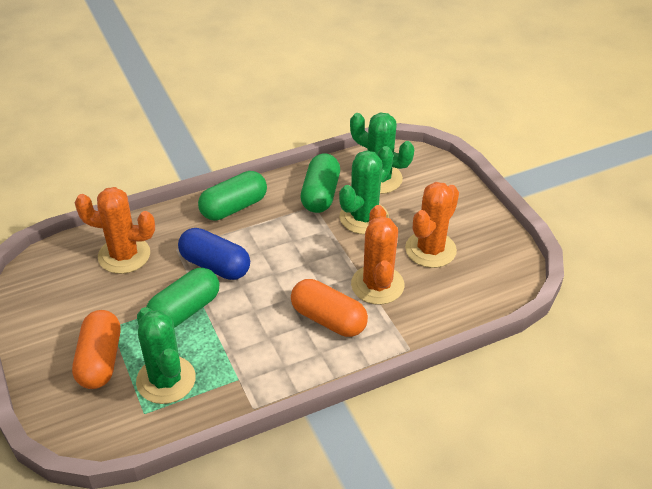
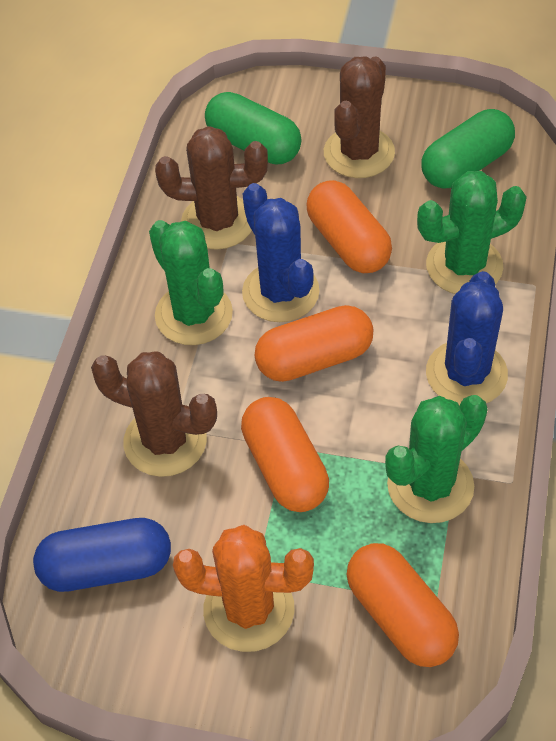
blue cactus: none = 0 -> [242,183,320,322] [426,271,508,406] = 2
brown cactus: none = 0 -> [91,351,217,477] [155,126,268,250] [324,56,395,178] = 3
green capsule: [146,268,219,328] [198,171,267,221] [301,153,340,213] = 3 -> [205,92,302,165] [421,109,515,189] = 2
orange cactus: [75,187,155,274] [351,205,404,305] [405,182,459,268] = 3 -> [173,525,314,652] = 1
orange capsule: [72,310,120,389] [291,279,368,337] = 2 -> [241,397,329,512] [255,305,373,382] [306,180,392,273] [347,543,459,667] = 4

